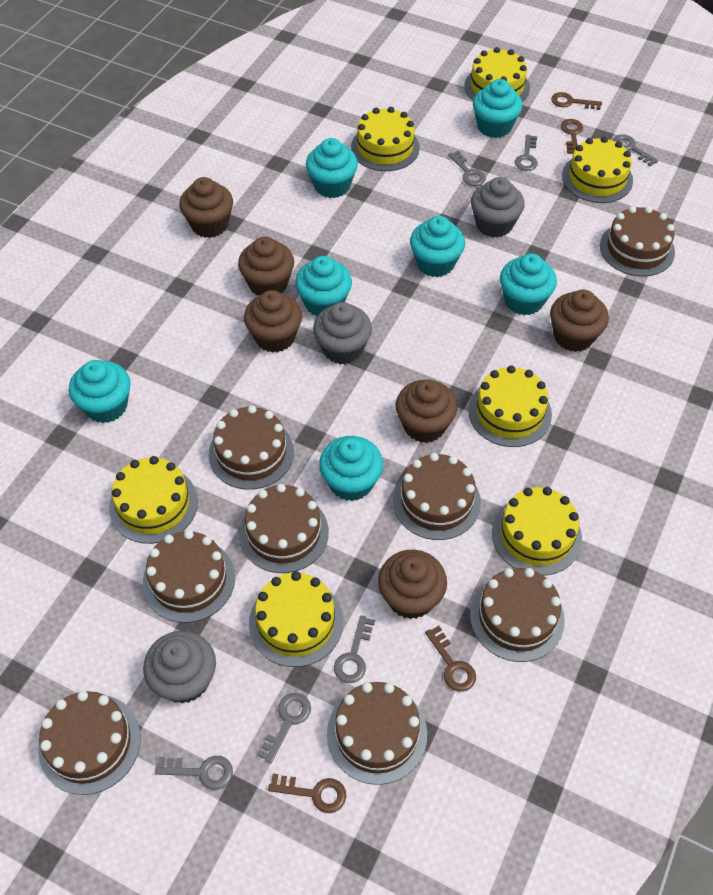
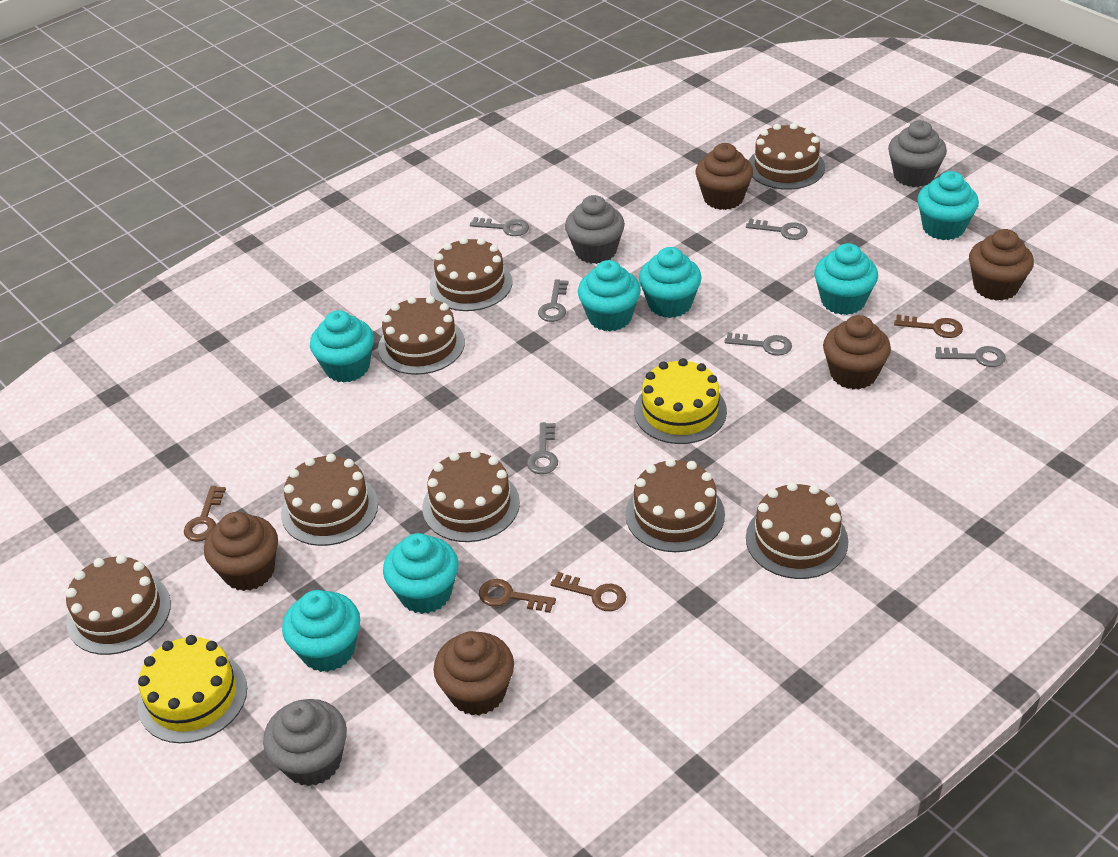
brown cupcake: [179,177,233,238] [238,237,294,295] [244,290,302,353] [378,550,447,619] [396,379,458,443] [550,290,609,352] = 6 -> [204,512,278,591] [433,631,514,715] [695,143,753,210] [823,315,891,390] [969,229,1034,301] = 5
yellow cake: [109,456,198,544] [249,571,343,667] [351,107,420,171] [465,47,530,102] [468,366,552,447] [492,487,582,576] [562,137,633,203] = 7 -> [138,635,247,743] [634,358,727,444] = 2

